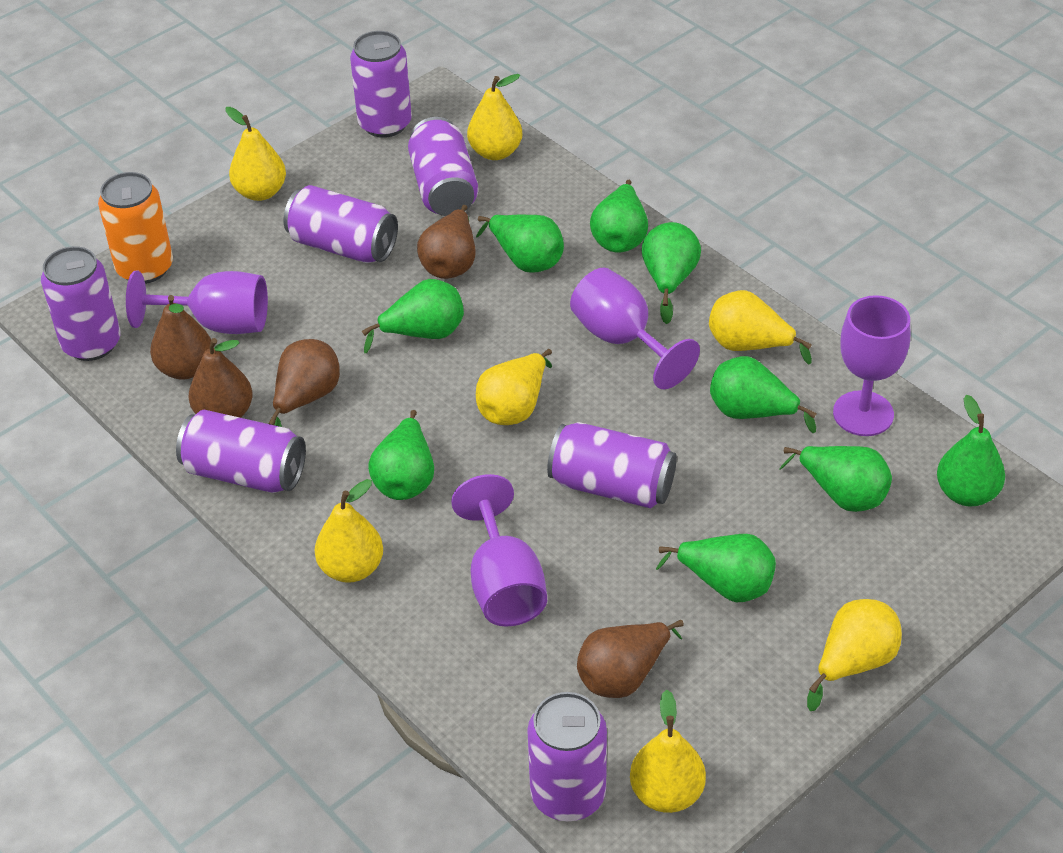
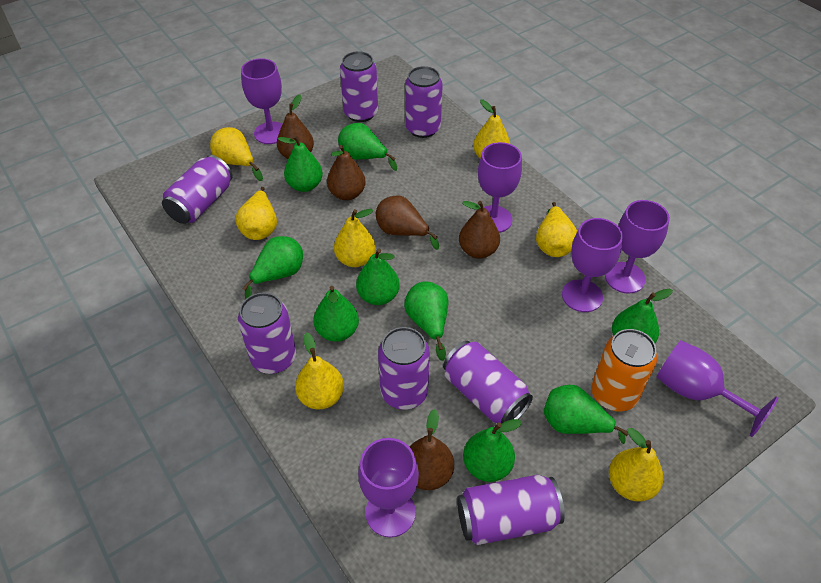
purple goblet: [126,271,268,334] [451,474,547,626] [570,268,700,389] [833,295,910,436] = 4 -> [241,58,282,144] [358,438,419,537] [478,142,522,233] [562,218,623,312] [605,200,670,294] [656,340,779,437] = 6

